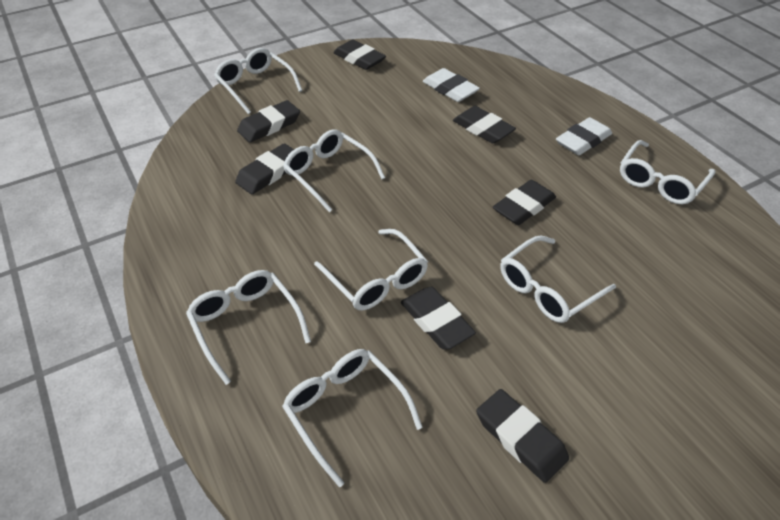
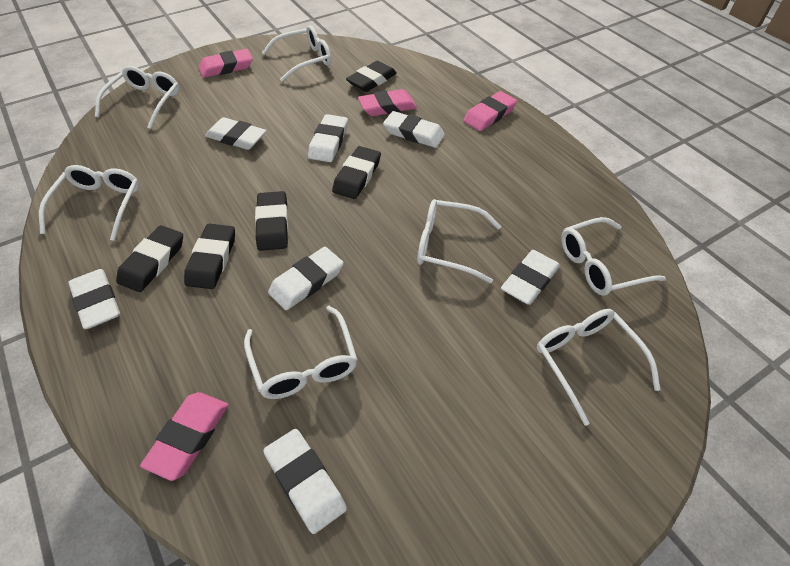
black eraser: [235,144,294,194] [237,100,300,143] [333,39,386,70] [401,287,476,349] [453,106,516,143] [476,389,569,483] [493,180,556,225] = 7 -> [116,225,183,292] [184,224,235,289] [255,191,288,251] [332,146,381,199] [346,61,397,92] = 5
pink eraser: none = 0 -> [140,392,228,481] [198,49,253,78] [358,89,417,116] [463,91,517,131] = 4
white eraser: [423,68,480,102] [556,117,612,155] = 2 -> [68,269,120,329] [205,117,266,150] [263,429,347,534] [268,247,343,310] [308,114,348,162] [383,111,445,148] [501,250,560,305] = 7

